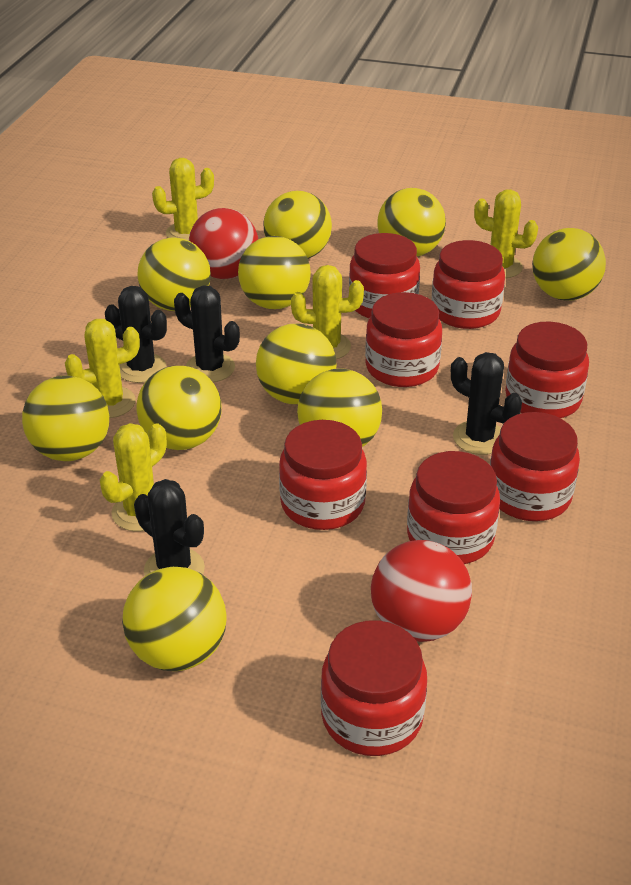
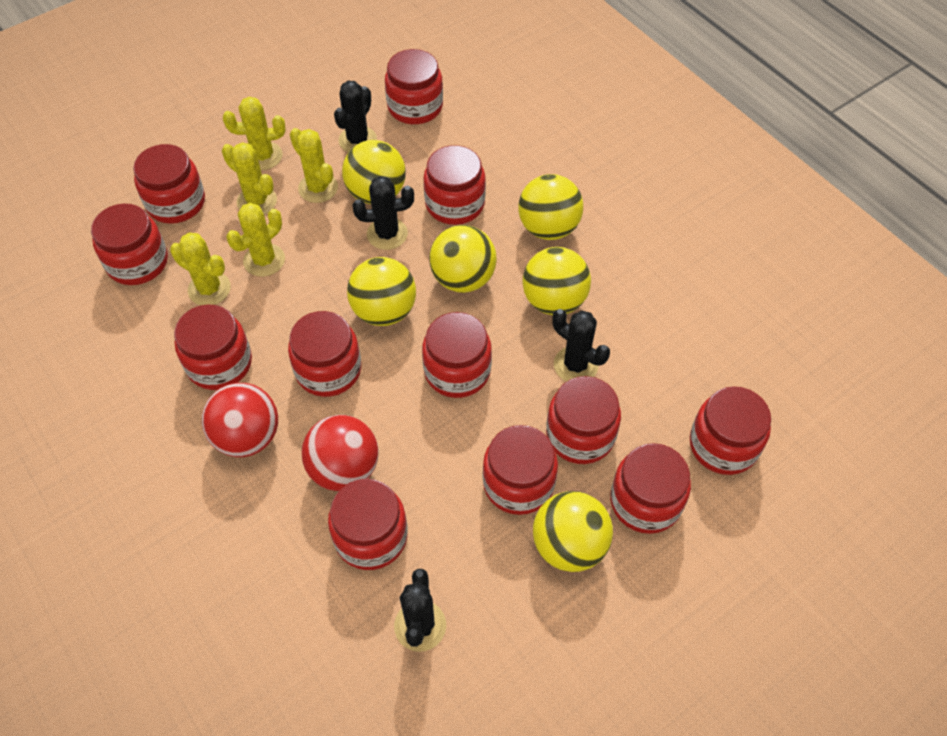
red jar: [279,420,367,530] [321,620,427,756] [349,233,420,318] [365,292,442,387] [407,451,500,564] [432,240,505,329] [490,412,580,521] [505,322,589,418] = 8 -> [91,204,168,285] [133,144,205,224] [174,304,252,390] [288,311,361,397] [328,479,408,570] [385,49,443,124] [422,312,492,398] [423,145,486,225] [483,425,558,515] [546,376,621,464] [610,443,691,534] [690,386,771,475] = 12
yellow ball: [22,376,109,461] [122,567,227,671] [136,366,221,450] [137,238,211,311] [238,236,311,309] [256,324,337,404] [263,191,332,259] [297,369,382,447] [377,188,446,256] [532,228,606,301] = 10 -> [342,140,406,204] [347,257,416,326] [429,225,497,293] [518,174,583,240] [522,247,591,315] [533,491,613,572] = 6

